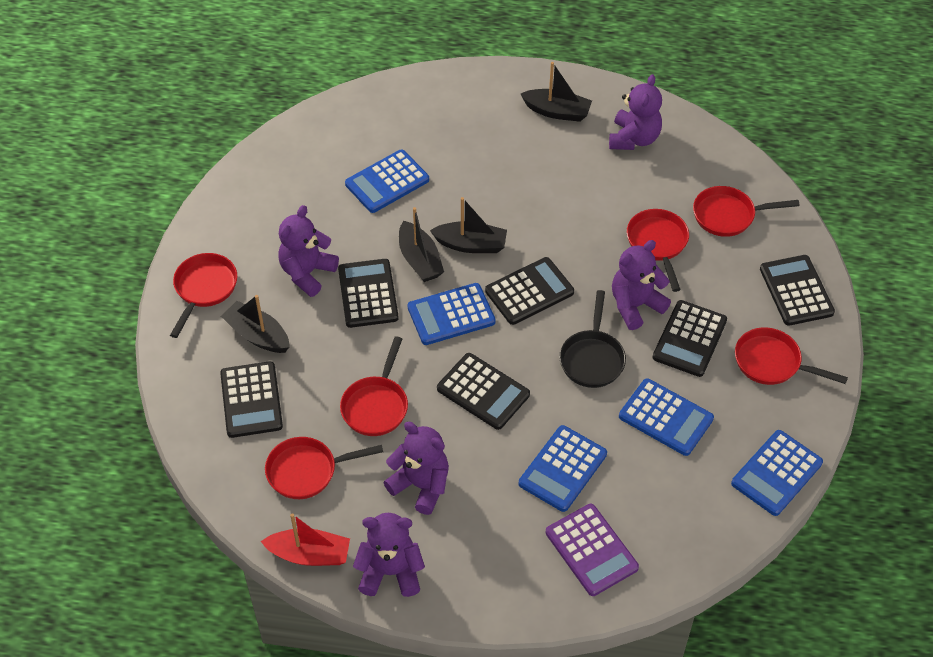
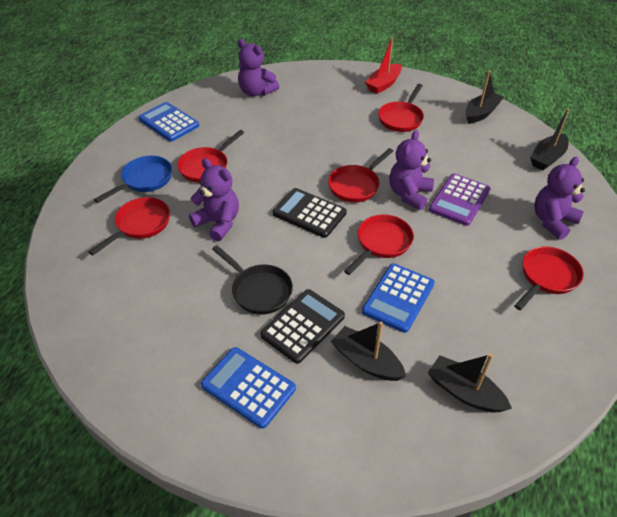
black calculator: [220,361,283,438] [338,259,398,328] [437,353,530,430] [485,257,574,325] [652,300,727,377] [760,255,835,326] = 6 -> [260,289,345,364] [273,188,347,238] = 2
blue calculator: [345,150,429,213] [408,283,496,345] [519,425,607,512] [619,378,714,456] [731,430,823,516] = 5 -> [138,102,199,141] [201,347,296,429] [362,263,434,333] = 3
blue pan: none = 0 -> [94,156,172,203] = 1
purple teddy bear: [278,205,339,297] [353,513,425,597] [383,422,449,515] [609,74,662,150] [612,240,671,330] = 5 -> [189,158,239,241] [238,39,279,96] [389,130,434,210] [534,157,585,240] = 4

